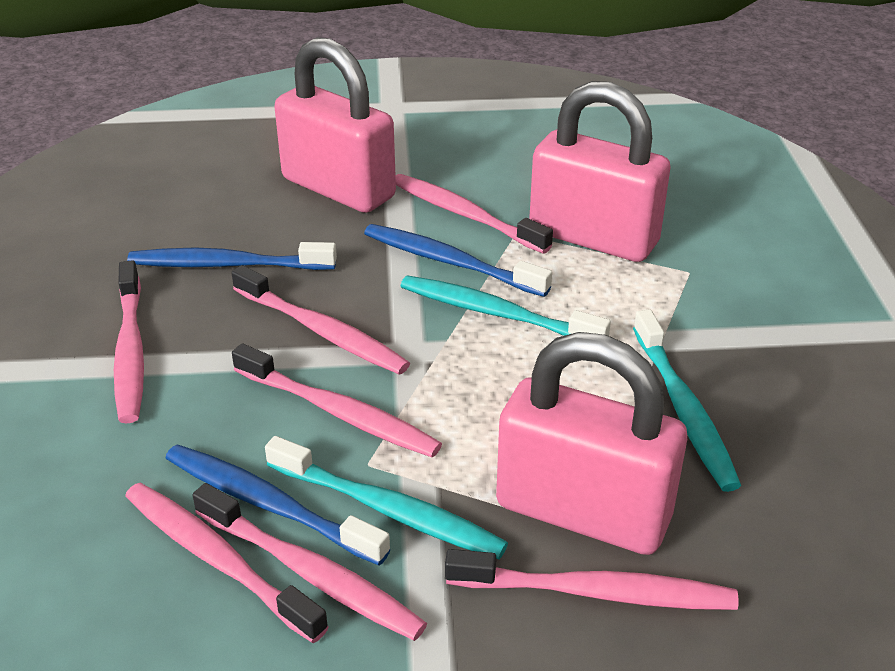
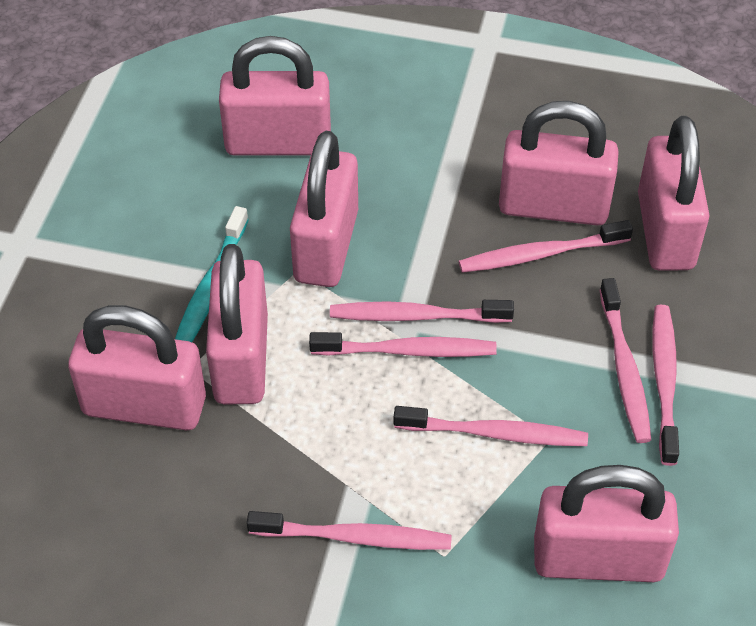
blue toothbrush: [127,242,337,270] [165,444,390,565] [364,224,552,297] = 3 -> none = 0
pink padlock: [274,37,396,213] [496,332,687,555] [529,81,671,262] = 3 -> [68,305,206,430] [206,244,268,404] [219,36,331,156] [290,131,358,287] [499,101,619,225] [534,465,679,582] [638,116,710,271] = 7
turquoise toothbrush: [265,436,508,559] [401,275,611,336] [633,309,741,492] = 3 -> [175,206,249,342] = 1

